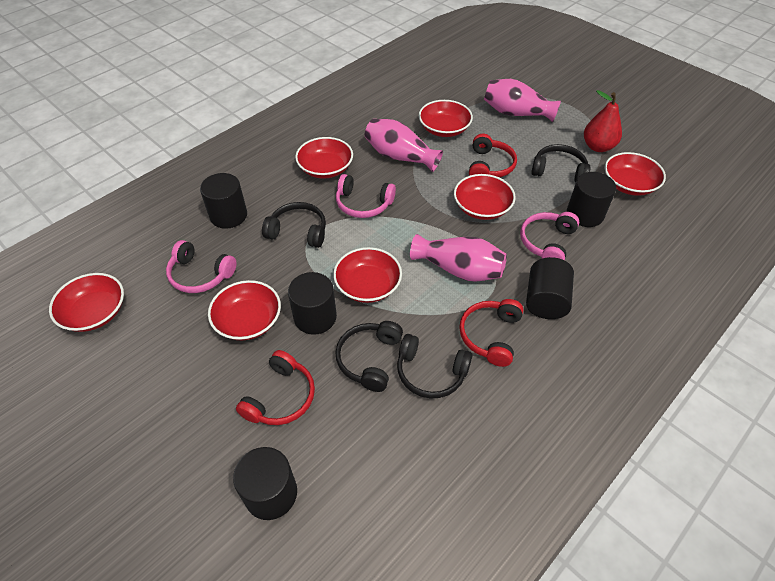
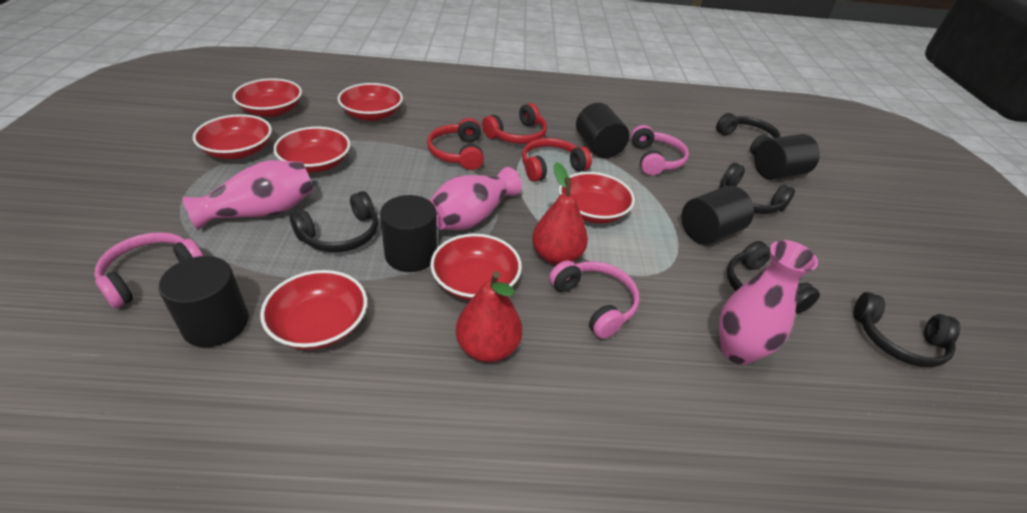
black headphones: [262,202,326,248] [335,321,403,392] [397,334,473,398] [531,144,591,182] = 4 -> [290,191,378,252] [716,113,781,155] [720,163,795,214] [727,241,820,313] [854,292,961,367] = 5
red pear: [584,90,622,152] = 1 -> [456,271,523,362] [532,162,588,265] = 2

